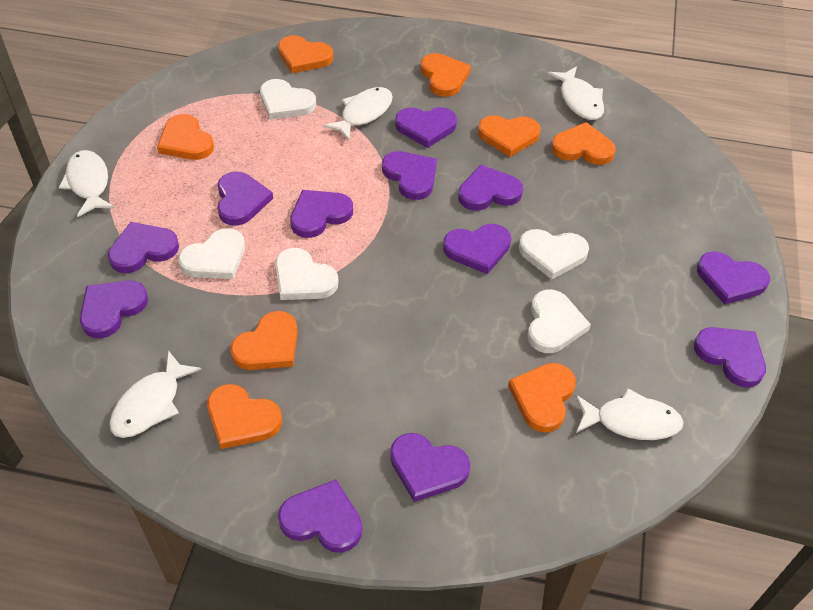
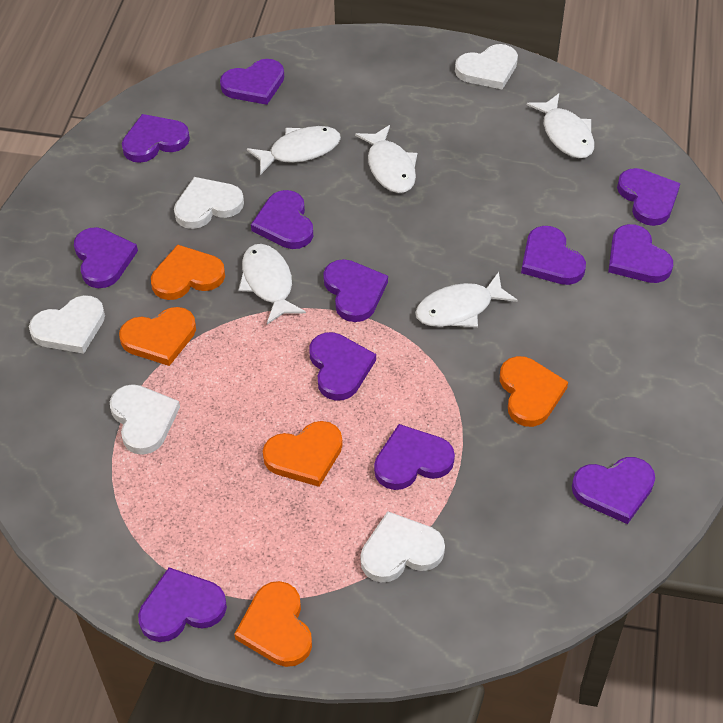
orange heart: [157,114,214,160] [207,384,282,449] [230,311,298,370] [278,35,334,73] [420,53,471,97] [478,115,541,157] [508,363,576,433] [551,122,616,165] = 8 -> [119,307,196,366] [151,245,225,300] [234,581,312,667] [263,421,343,487] [500,356,568,427] = 5

